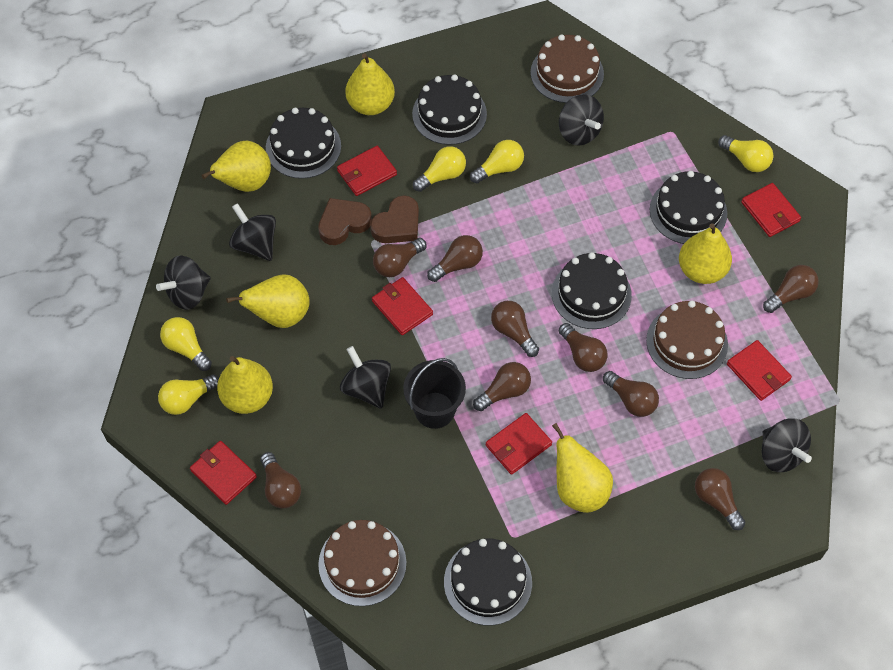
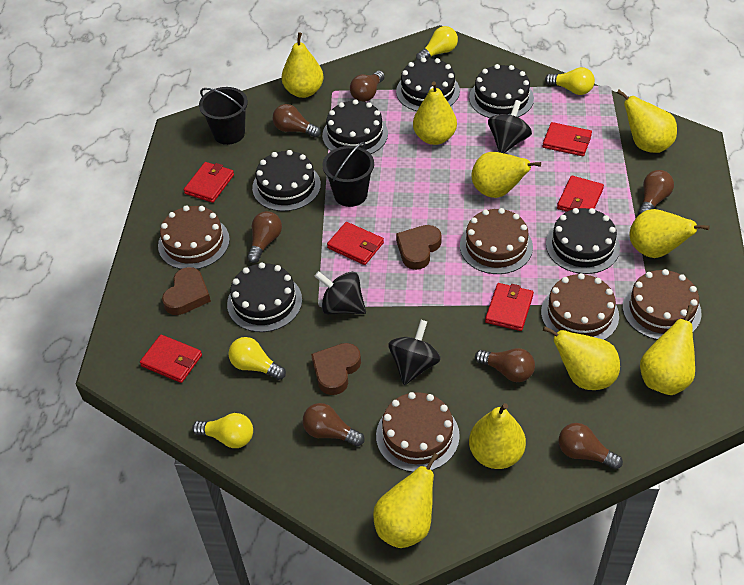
black bucket: [403,358,466,429] = 1 -> [199,87,248,145] [322,142,374,207] = 2
black cake: [266,108,341,179] [412,74,487,145] [444,538,532,625] [552,252,632,329] [650,171,727,244] = 5 -> [227,262,302,332] [252,150,321,211] [322,99,388,154] [396,57,460,111] [469,64,534,118] [546,208,620,274] = 6
black spinning top: [156,255,211,310] [229,203,276,261] [340,346,391,409] [559,94,604,146] [761,418,812,472] = 5 -> [315,271,366,315] [388,320,441,385] [488,100,532,153] = 3
brown cake: [318,520,406,606] [531,34,604,103] [646,301,728,379] = 3 -> [158,206,230,269] [376,392,460,472] [460,208,533,274] [541,273,619,340] [623,269,701,340] = 5
brown heart: [318,198,372,245] [370,195,419,243] = 2 -> [162,267,211,315] [311,343,361,395] [396,225,441,270] = 3
brown light bulb: [260,452,301,509] [373,238,427,277] [427,235,483,282] [473,362,531,411] [491,301,539,357] [559,323,608,372] [603,371,659,417] [695,468,745,530] [763,265,819,313] = 9 -> [247,211,282,263] [273,104,321,138] [303,403,365,446] [350,71,385,102] [475,348,535,382] [558,423,623,470] [638,170,674,215] = 7
yellow light bulb: [158,374,219,415] [160,317,212,371] [413,146,466,192] [470,140,524,183] [718,135,773,172] = 5 -> [192,413,253,448] [228,337,286,380] [416,26,458,60] [545,67,595,95] = 4
yellow pear: [201,141,271,192] [217,356,273,414] [226,275,310,328] [345,53,395,115] [552,423,613,513] [679,223,732,284] = 6 -> [282,32,324,98] [373,453,438,548] [413,81,457,145] [469,403,526,469] [472,152,541,198] [543,326,620,390] [617,90,677,153] [629,209,710,258] [640,305,695,395] = 9

